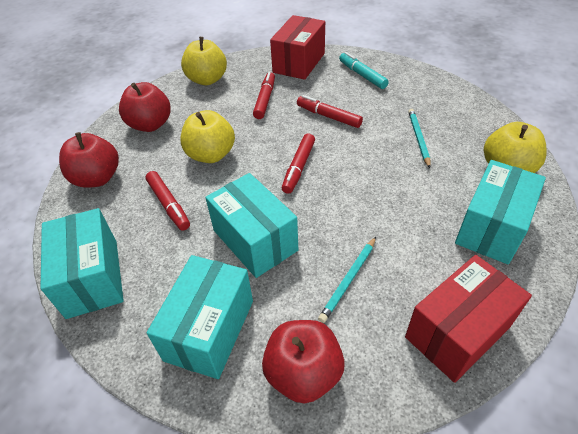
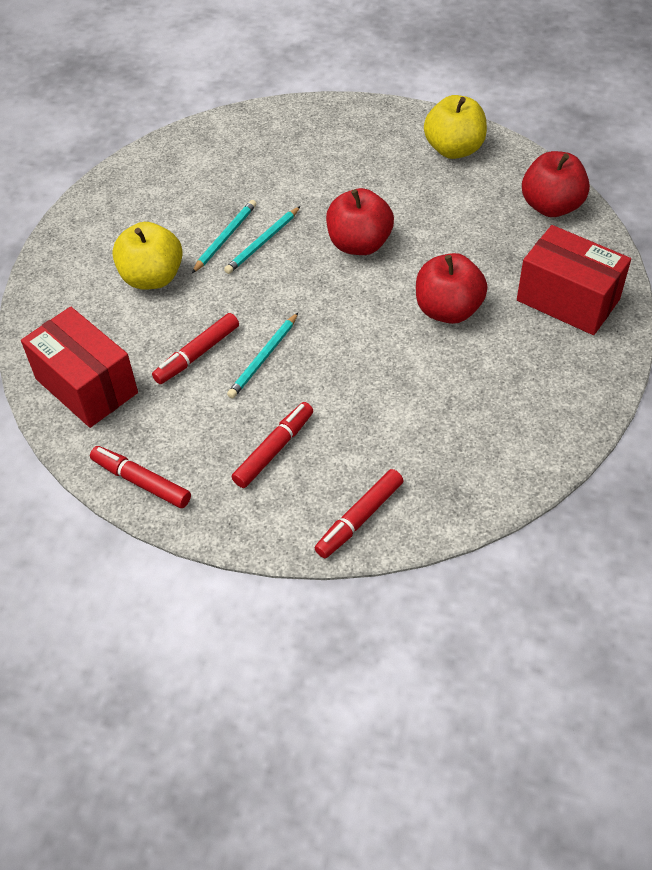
turquoise box: [41,208,124,319] [147,255,253,379] [205,173,298,278] [455,160,546,264] = 4 -> none = 0
turquoise marker: [339,52,389,89] = 1 -> none = 0
turquoise pencil: [318,237,376,323] [408,109,431,168] = 2 -> [192,200,256,273] [224,206,301,274] [227,313,298,399] = 3
yellow apple: [180,110,235,163] [181,37,227,85] [484,122,547,173] = 3 -> [112,222,183,290] [424,95,487,159] = 2

